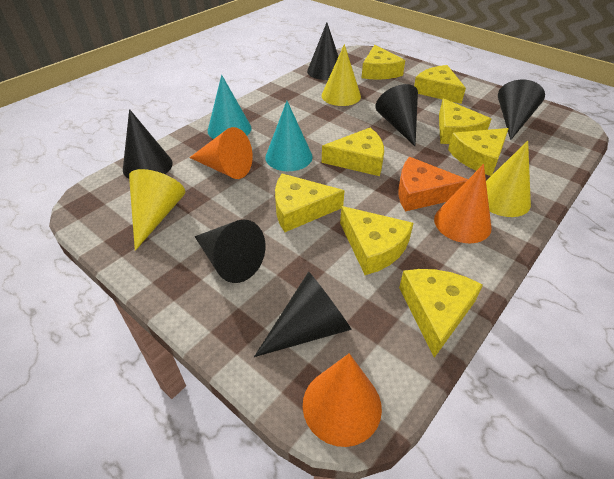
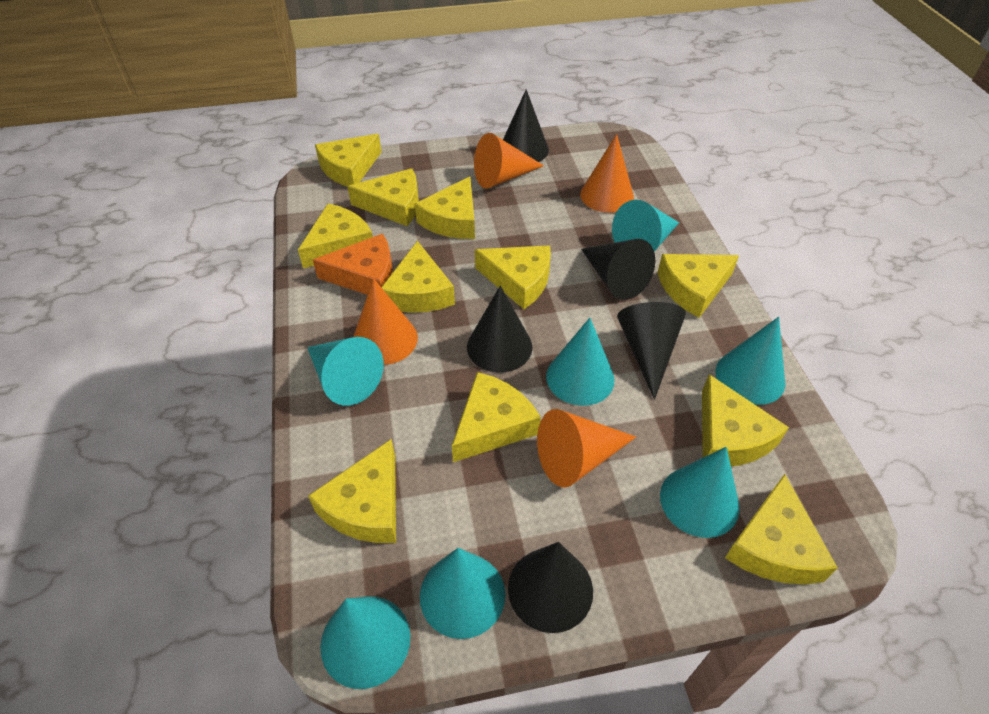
black cone: [123,109,173,179] [195,219,265,283] [254,271,352,357] [307,23,339,80] [376,84,418,146] [498,80,545,140] = 6 -> [467,286,533,373] [503,89,549,162] [508,542,593,633] [581,239,655,300] [617,302,686,399] = 5
orange cone: [189,127,253,179] [303,353,382,447] [434,164,491,243] = 3 -> [353,278,418,365] [474,133,544,189] [537,409,636,488] [580,134,634,213] = 4
turquoise cone: [208,75,252,139] [265,101,313,171] = 2 -> [307,337,384,406] [320,597,411,689] [420,548,505,639] [546,318,615,406] [612,200,679,252] [660,447,740,538] [715,317,785,405] = 7
yellow cheese: [275,174,345,232] [322,128,384,176] [340,206,414,275] [362,45,405,80] [399,269,483,358] [414,65,466,104] [439,98,491,144] [448,128,509,176] = 8 -> [298,204,373,268] [308,439,396,543] [315,134,381,186] [347,168,419,226] [381,241,455,313] [415,177,475,239] [452,372,541,462] [475,246,551,309] [657,254,739,318] [702,374,789,466] [725,474,837,584] = 11
yellow cone: [129,169,185,251] [322,44,361,106] [486,141,531,217] = 3 -> none = 0

